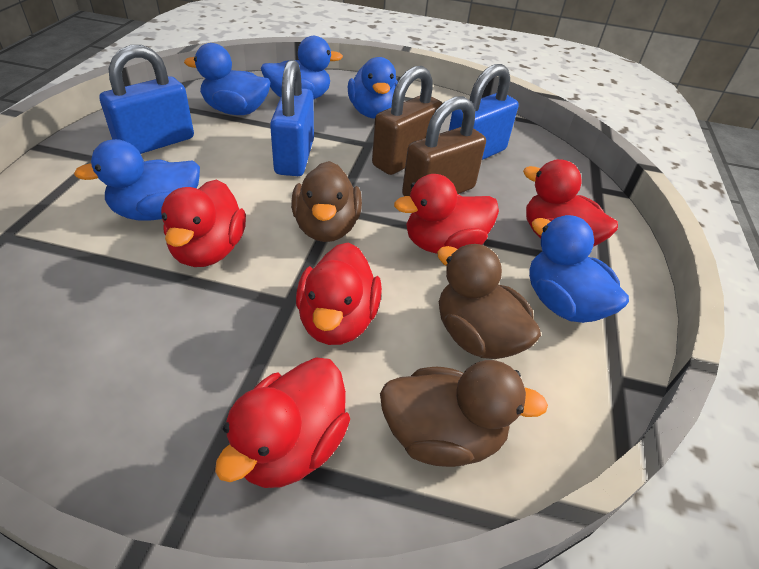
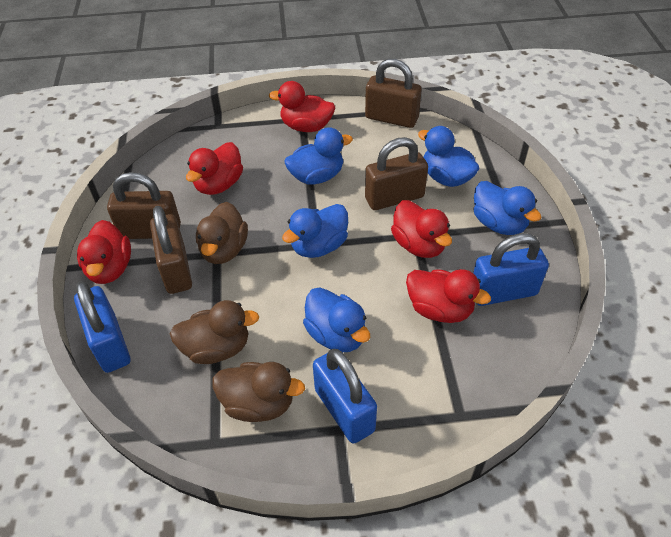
brown padlock: [372,66,443,175] [402,96,486,196] = 2 -> [107,172,181,239] [150,206,192,294] [365,59,422,128] [365,137,428,210] = 4

